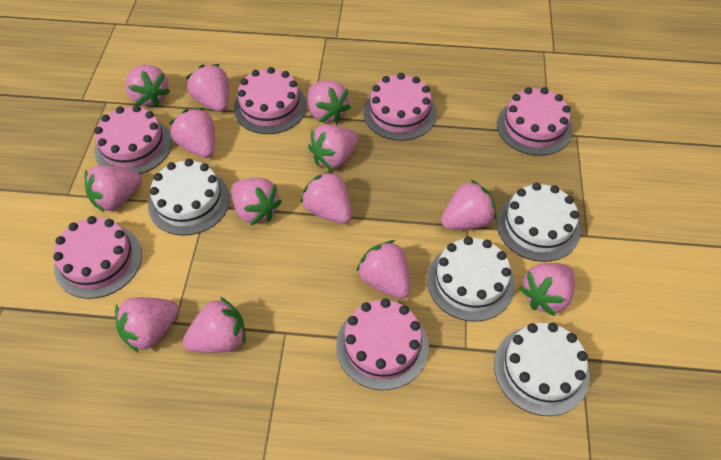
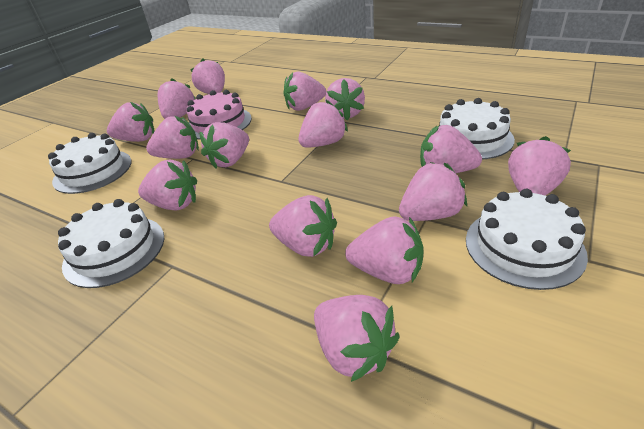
pink cake: [53,216,142,299] [94,105,172,174] [234,67,307,134] [336,298,429,390] [363,73,437,141] [497,87,573,156] = 6 -> [186,90,252,140] = 1
pink strawberry: [85,165,142,213] [115,297,179,353] [125,65,171,107] [169,108,215,158] [183,297,246,353] [186,64,229,112] [231,177,282,225] [301,170,352,224] [307,81,351,123] [308,124,358,170] [357,240,410,299] [441,180,496,230] [519,263,575,316] = 13 -> [107,102,155,142] [138,160,197,211] [146,116,199,159] [158,78,196,119] [191,58,225,94] [200,122,249,169] [269,195,337,257] [284,72,326,111] [298,100,348,148] [314,295,400,382] [325,78,365,120] [345,216,424,284] [399,162,467,221] [420,125,482,173] [508,136,571,196] = 15

